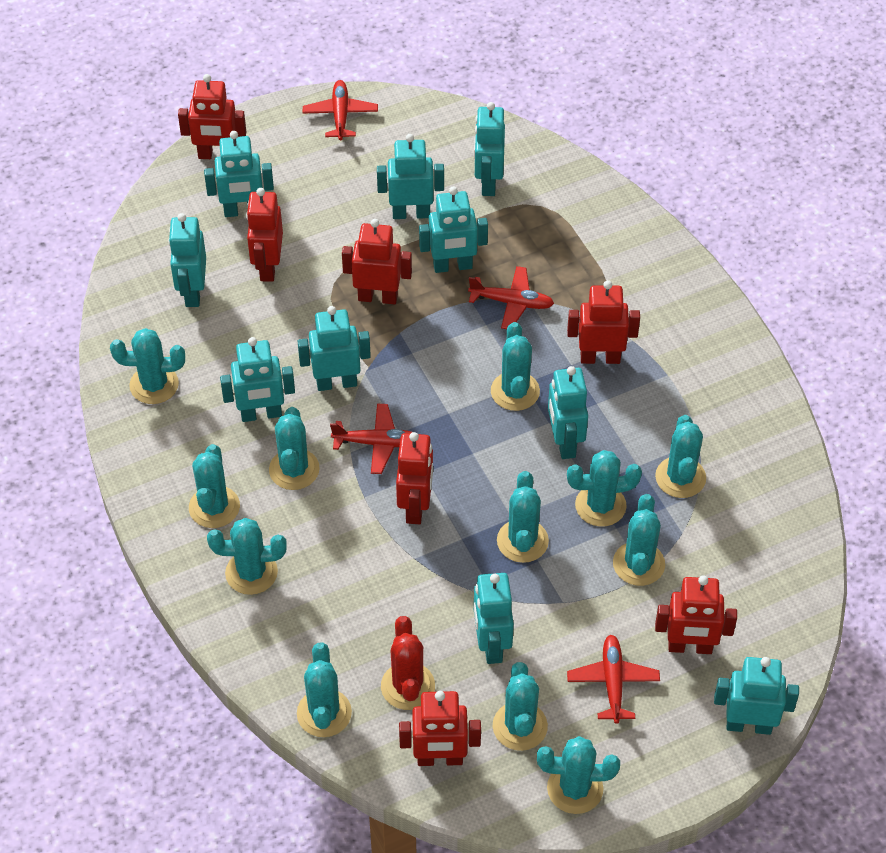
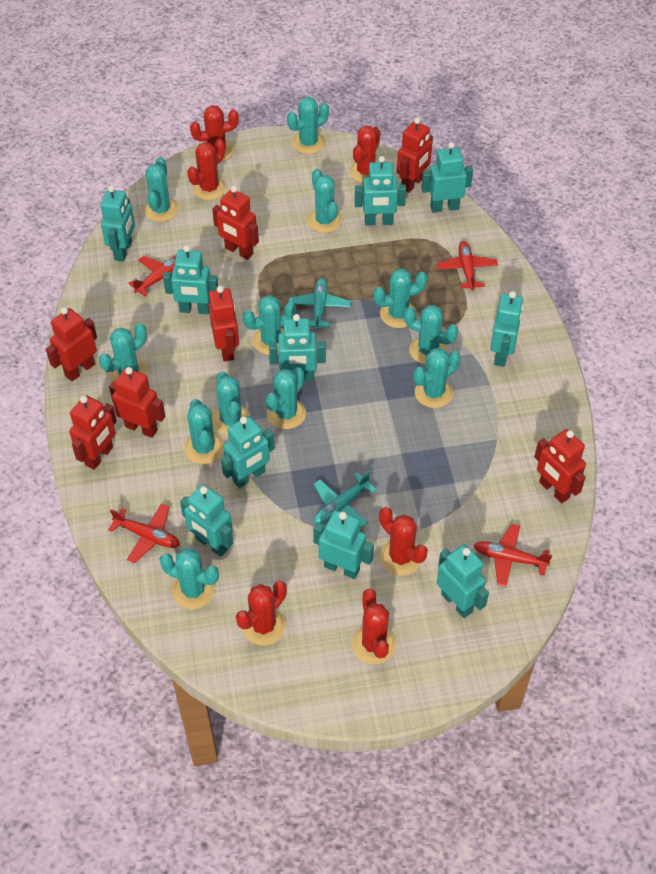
red cactus: [381,616,435,710] = 1 -> [187,139,226,200] [190,105,239,162] [236,581,287,646] [349,126,380,183] [352,589,396,664] [379,507,428,576] = 6
turquoise plane: none = 0 -> [289,278,351,330] [313,471,377,528] = 2

